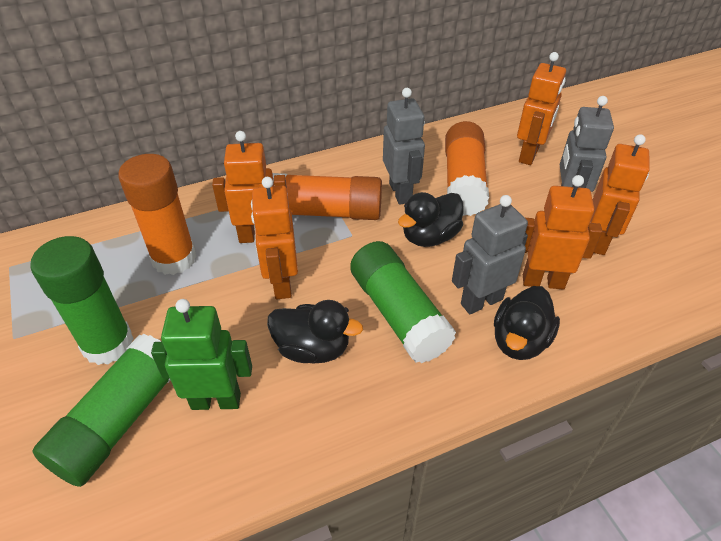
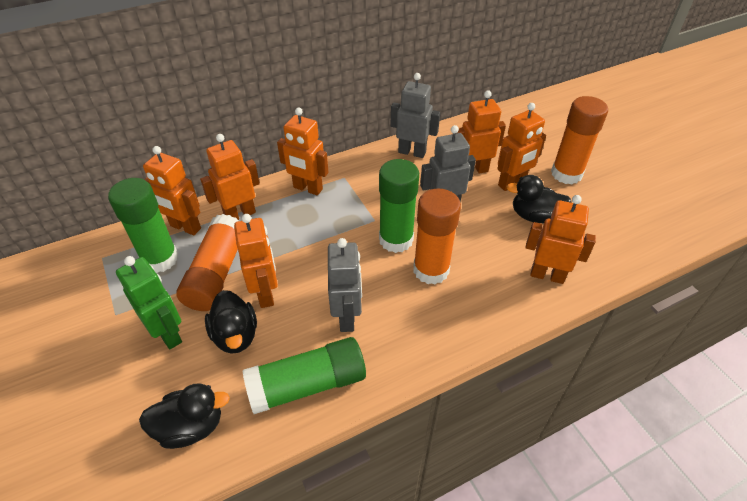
orange robot: [212,131,287,243] [251,177,298,299] [517,52,566,165] [523,175,602,290] [590,134,650,255] = 5 -> [143,146,201,235] [200,134,260,220] [234,214,278,308] [277,108,328,196] [455,90,506,173] [497,103,546,191] [525,195,596,284] = 7

